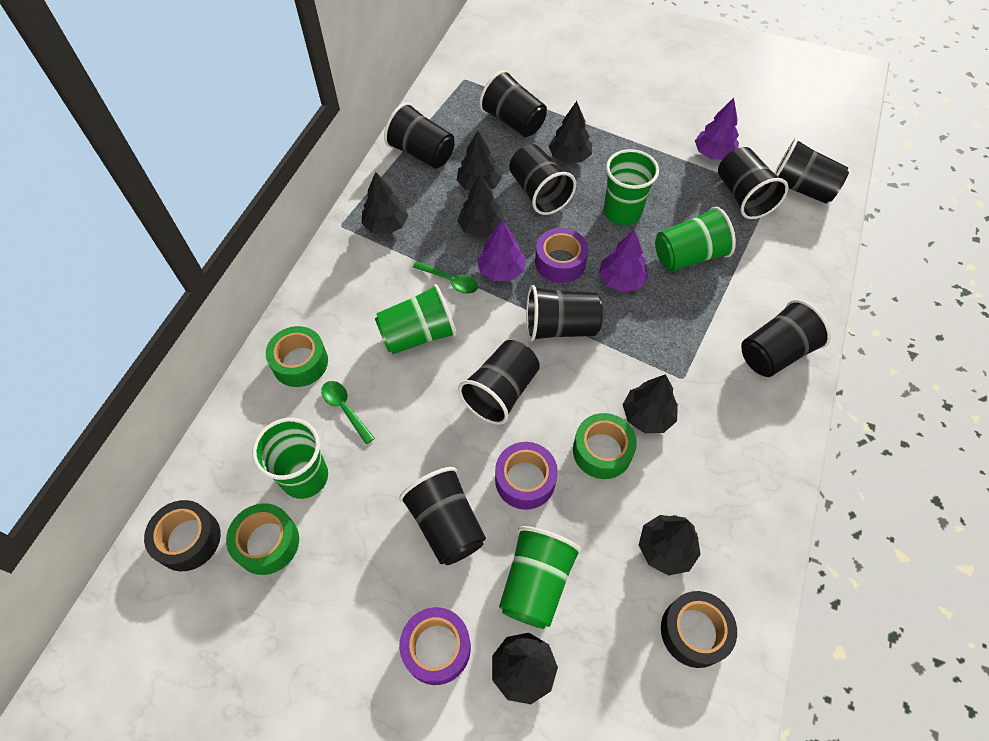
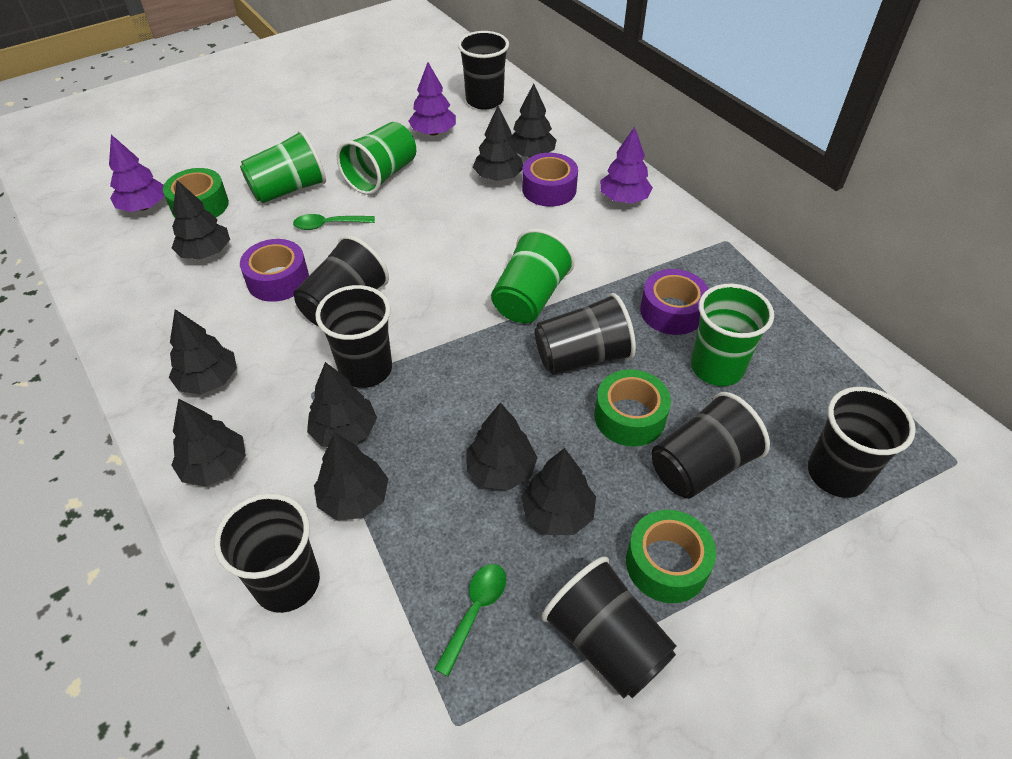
black cup: [384,102,455,169] [399,467,486,565] [458,340,540,425] [479,70,547,137] [509,144,576,215] [526,285,603,341] [718,147,789,219] [741,299,831,377] [774,138,849,204] = 9 -> [214,493,320,613] [294,235,389,327] [315,285,392,388] [458,31,509,110] [535,293,636,375] [541,556,676,698] [652,392,770,499] [808,387,916,498] = 8
black tape: [144,500,221,571] [661,591,737,668] = 2 -> none = 0
black tree: [362,172,408,234] [457,130,502,191] [457,175,505,238] [492,633,558,704] [549,101,592,163] [623,374,678,433] [639,515,701,576] = 7 -> [169,309,237,394] [171,399,246,487] [172,180,230,259] [307,362,377,447] [314,432,388,520] [466,402,538,490] [473,106,523,181] [510,83,557,158] [521,448,596,535] = 9
green cup: [252,418,328,499] [375,284,457,354] [499,526,582,629] [604,149,659,225] [655,207,736,271] = 5 -> [240,130,326,204] [337,122,416,195] [491,229,575,323] [691,284,774,386] = 4

